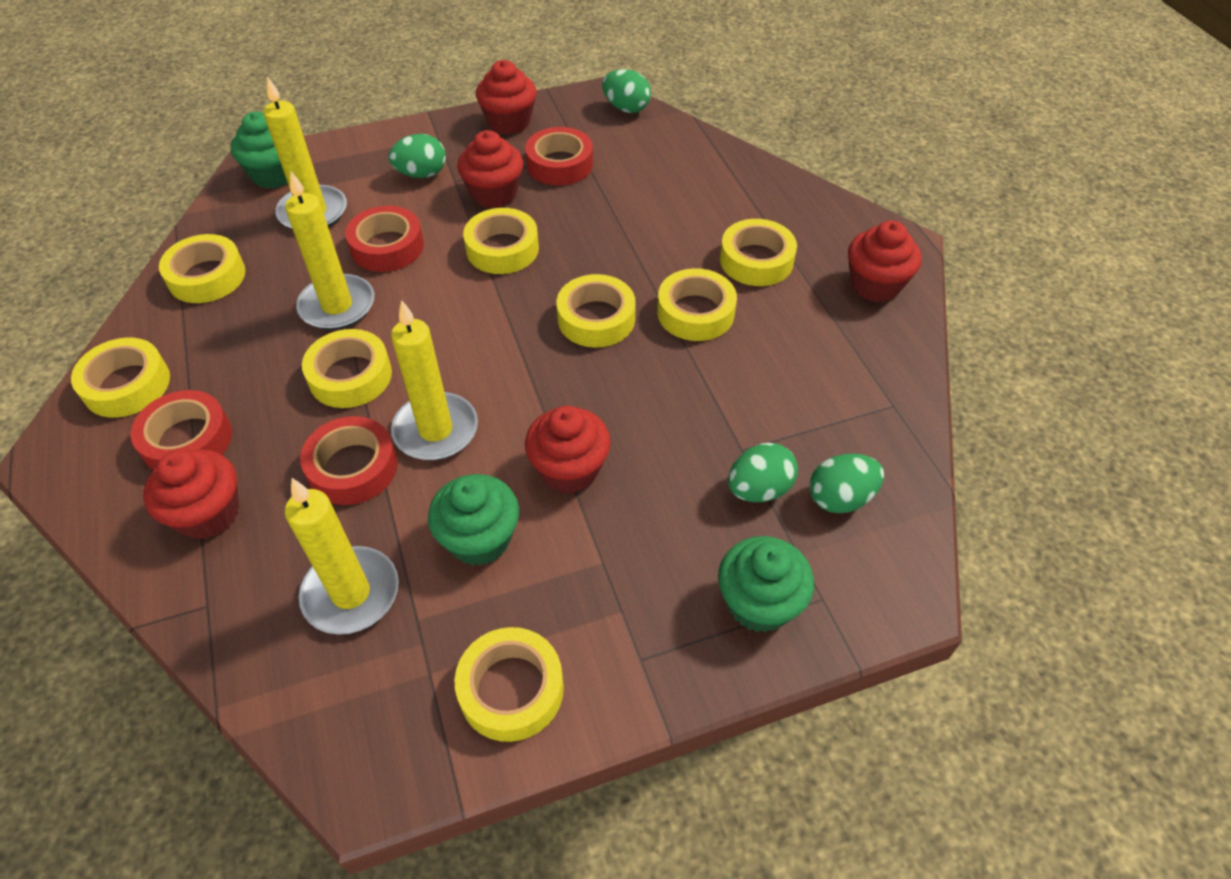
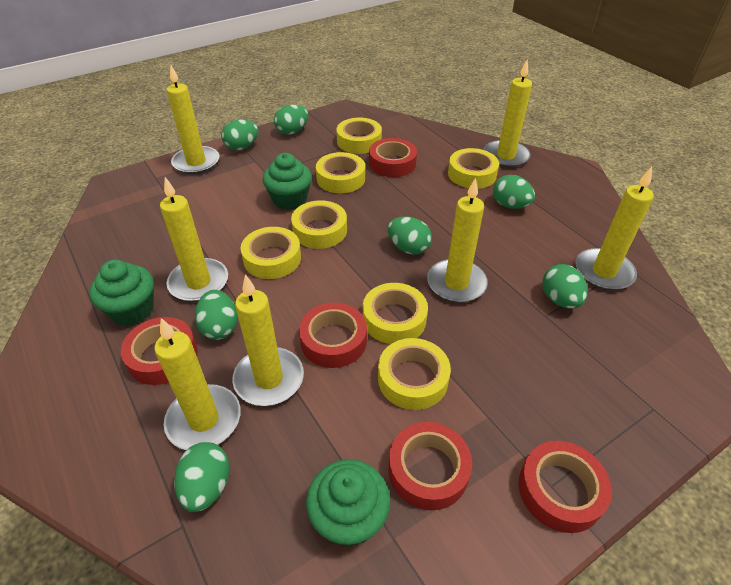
green egg: [388,134,446,178] [602,69,651,113] [728,443,798,502] [810,454,884,513] = 4 -> [174,442,230,512] [195,290,238,340] [221,120,259,150] [274,105,308,135] [388,216,432,254] [493,175,535,209] [543,264,587,309] = 7
red cupcake: [143,449,239,539] [457,130,523,208] [476,60,537,135] [525,406,611,494] [848,220,922,302] = 5 -> none = 0
red tape: [130,390,232,470] [300,416,398,505] [345,206,424,272] [525,127,593,185] = 4 -> [121,317,198,385] [299,303,367,368] [369,138,417,177] [388,422,472,510] [519,441,612,533] = 5
yellow candle: [263,77,347,230] [285,171,374,330] [285,478,399,635] [391,300,478,460] = 4 -> [154,318,241,450] [160,177,228,302] [167,65,220,174] [232,274,304,406] [427,178,488,303] [483,60,532,168] [575,167,654,290] = 7
yellow tape: [71,338,170,418] [159,234,245,303] [302,329,392,408] [455,627,564,742] [463,208,539,274] [557,274,636,348] [657,268,737,341] [720,219,797,286] = 8 -> [240,227,301,279] [291,200,347,249] [316,152,365,193] [336,118,382,154] [363,283,428,344] [378,338,451,410] [448,148,499,189] = 7

